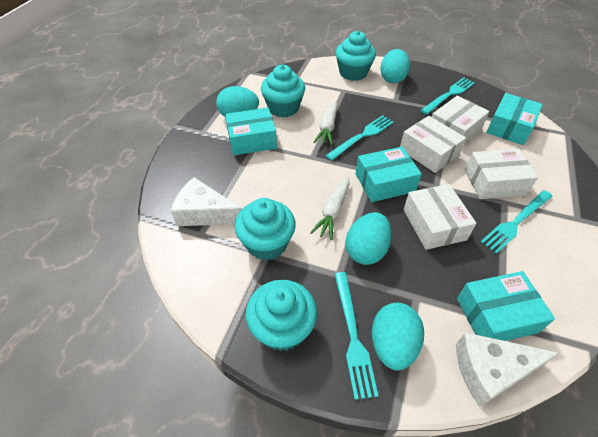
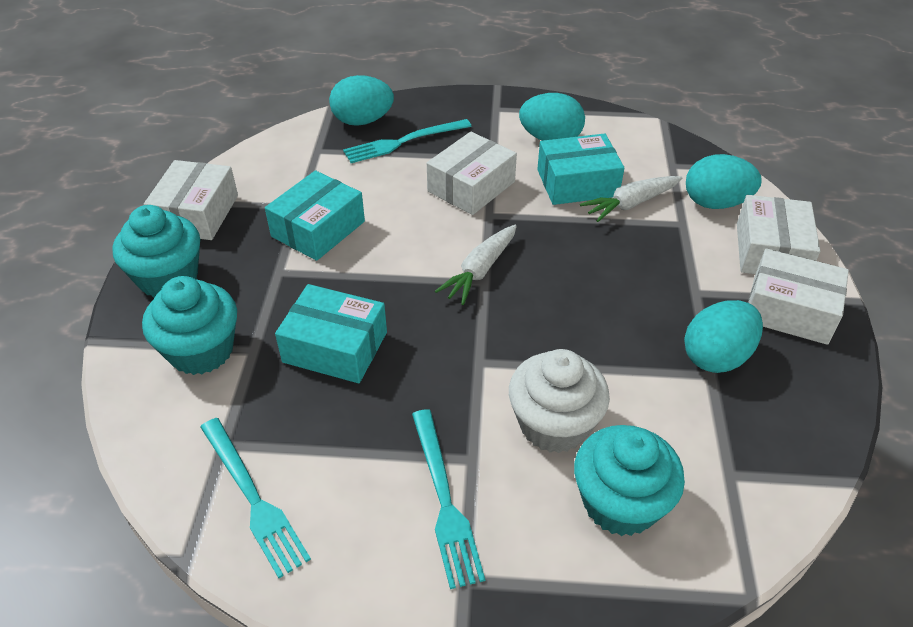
turquoise box: [225,108,277,156] [356,147,422,202] [457,271,555,341] [486,93,543,145] = 4 -> [265,170,365,261] [275,284,387,383] [537,133,624,205] = 3
turquoise cupcake: [234,198,296,260] [246,280,317,351] [261,65,305,117] [336,31,376,81] = 4 -> [112,205,200,297] [142,276,237,375] [574,425,685,536] = 3
turquoise fork: [325,115,394,161] [334,272,378,400] [420,77,475,115] [481,190,553,254] = 4 -> [200,418,311,578] [343,119,472,163] [412,409,485,589] = 3
white cheese: [171,177,242,226] [456,332,559,407] = 2 -> none = 0
white cupcake: none = 0 -> [509,349,610,453] = 1

